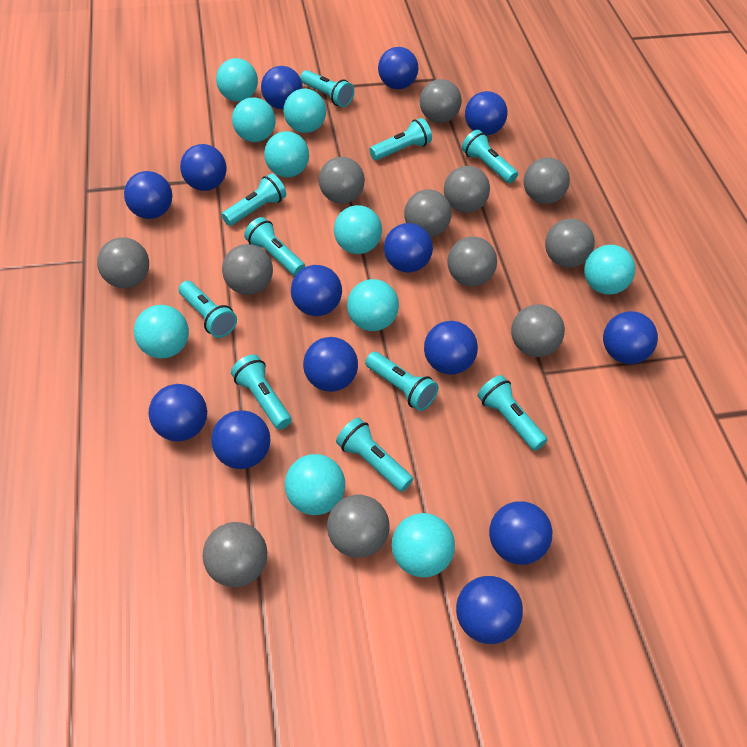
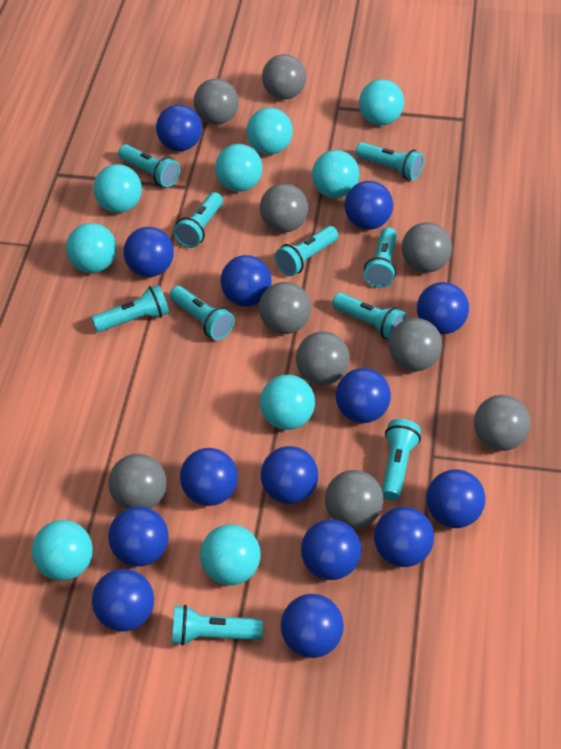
grey ball: [97,237,149,288] [203,522,267,587] [222,244,273,295] [319,157,365,204] [327,495,390,558] [404,189,452,237] [420,79,462,123] [444,166,490,213] [447,236,497,286] [511,304,565,357] [524,158,570,204] [545,219,595,268] = 12 -> [108,454,167,509] [194,79,239,124] [259,282,311,334] [260,183,308,233] [262,54,306,100] [296,331,350,385] [325,470,383,529] [388,318,442,371] [402,222,452,273] [474,395,531,451] = 10
turquoise ball: [134,305,189,359] [216,58,258,102] [232,97,276,142] [264,131,309,177] [284,89,326,133] [285,454,345,515] [334,205,382,254] [347,279,399,331] [392,513,455,578] [584,245,635,295] = 10 -> [32,520,93,581] [66,223,116,273] [93,164,142,213] [200,524,261,585] [215,144,262,192] [247,108,293,154] [260,374,315,430] [312,150,360,198] [359,79,404,125] = 9

